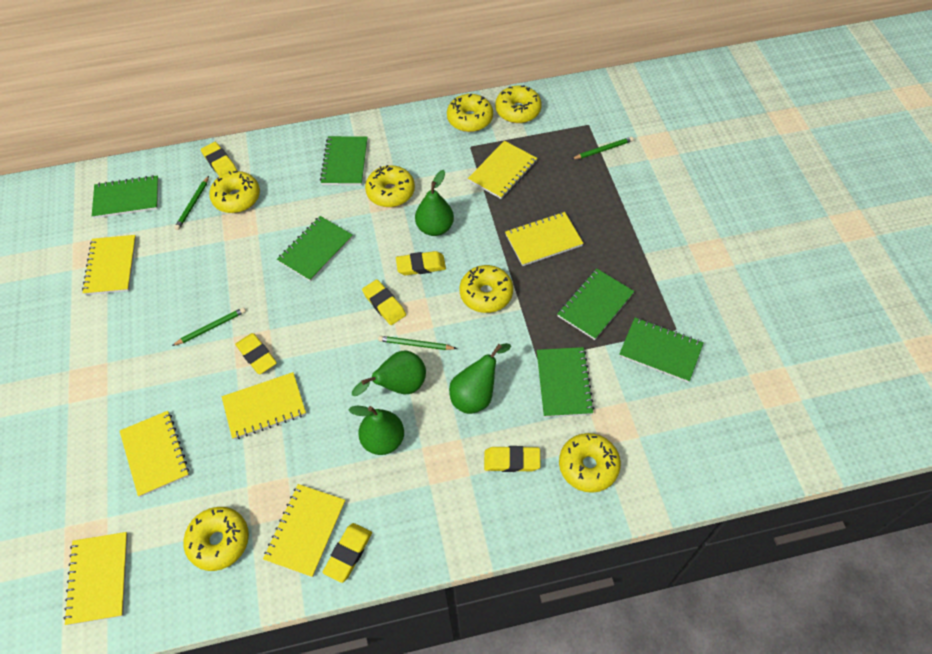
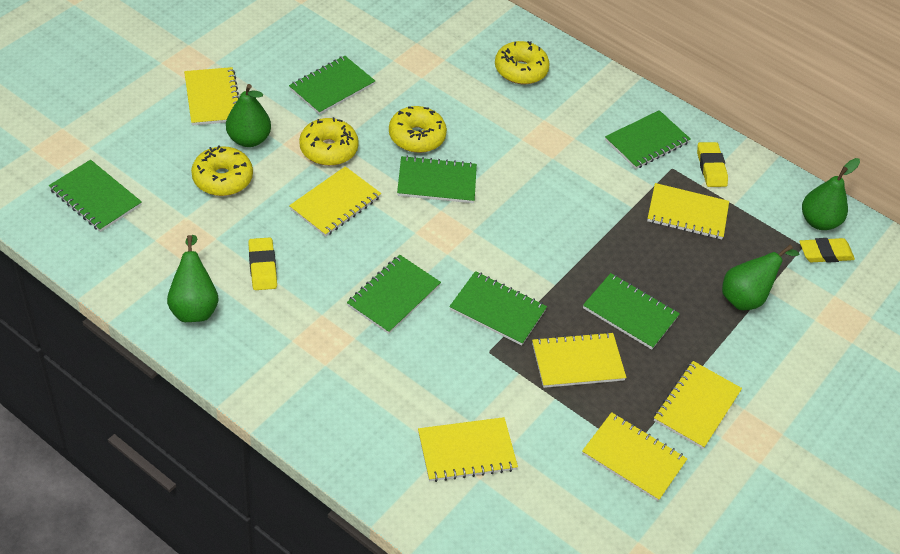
green notebook: [92,175,159,218] [277,216,353,282] [320,136,367,185] [537,347,594,417] [557,269,634,340] [619,318,704,382] = 6 -> [49,160,142,232] [289,56,375,115] [347,255,441,334] [397,155,477,203] [449,271,547,345] [583,273,680,350] [605,110,690,169] = 7
green pencil: [172,307,246,346] [174,176,209,230] [378,336,457,350] [572,137,634,159] = 4 -> none = 0
yellow donut: [183,507,249,571] [209,171,260,213] [365,165,415,207] [447,94,493,132] [460,265,513,313] [495,85,542,123] [559,433,621,493] = 7 -> [191,146,253,196] [299,117,359,166] [389,106,447,153] [495,41,550,84] = 4
yellow eraser: [201,142,237,177] [235,333,277,374] [323,523,372,583] [362,279,406,325] [396,251,446,275] [484,446,541,472] = 6 -> [248,237,277,290] [697,142,728,187] [799,238,855,263] = 3

